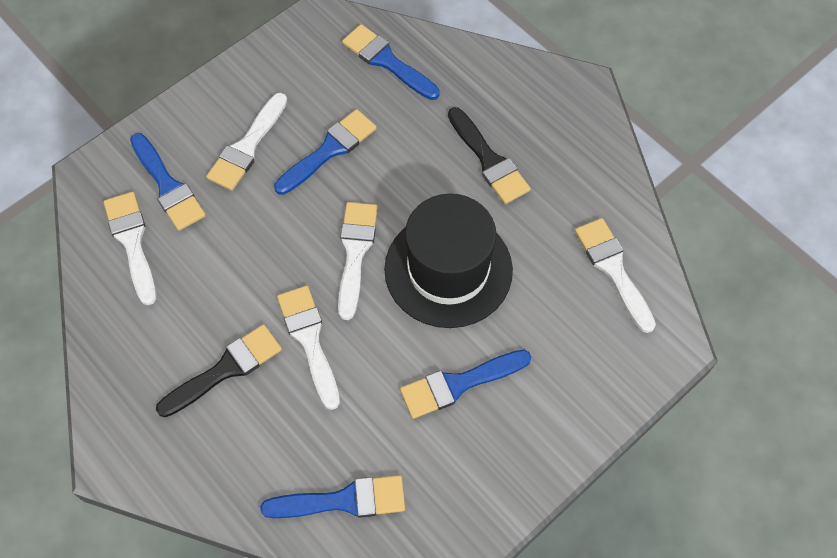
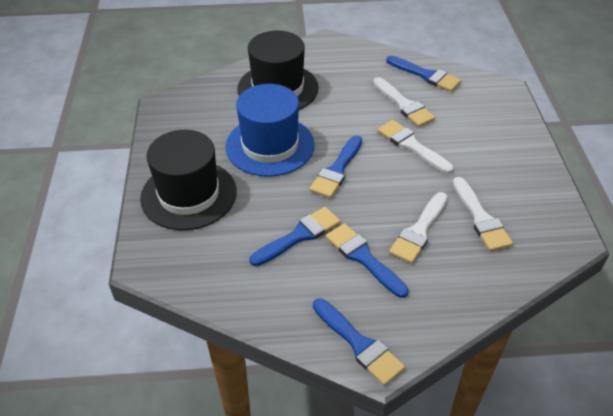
black brush: [156,324,282,417] [448,107,531,204] = 2 -> none = 0
black hat: [384,194,513,328] = 1 -> [140,130,237,231] [237,30,319,110] = 2
blue hat: none = 0 -> [226,84,315,177] = 1
white brush: [104,192,156,305] [206,93,287,191] [277,285,340,410] [338,202,378,320] [575,218,656,333] = 5 -> [373,77,435,127] [378,120,454,174] [389,192,448,264] [453,177,513,251] = 4

